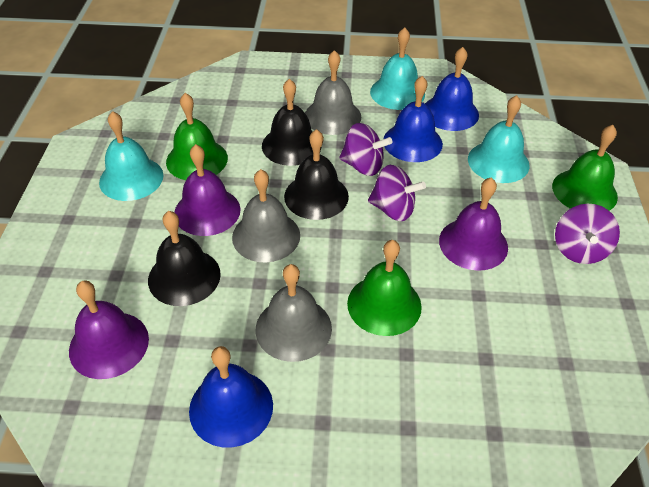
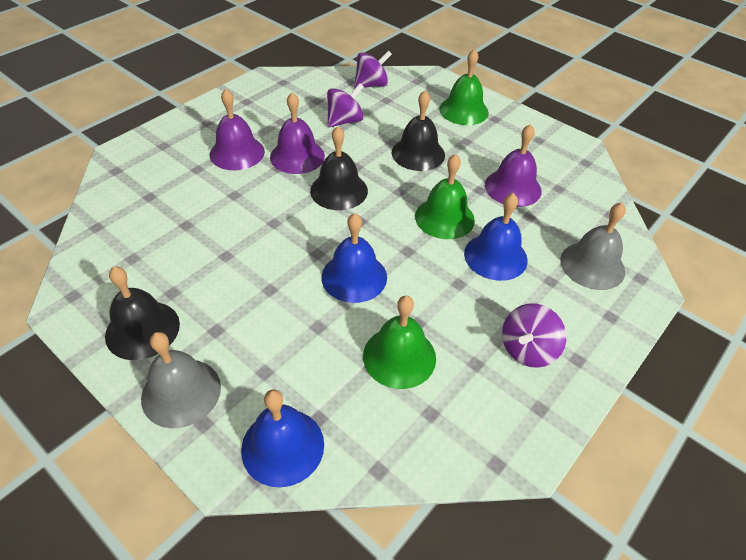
grey bell: [232,169,300,263] [256,264,332,362] [305,50,361,135] = 3 -> [141,332,221,428] [560,202,626,290] = 2
turquoise bell: [99,111,164,201] [370,27,425,110] [468,95,530,183] = 3 -> none = 0

